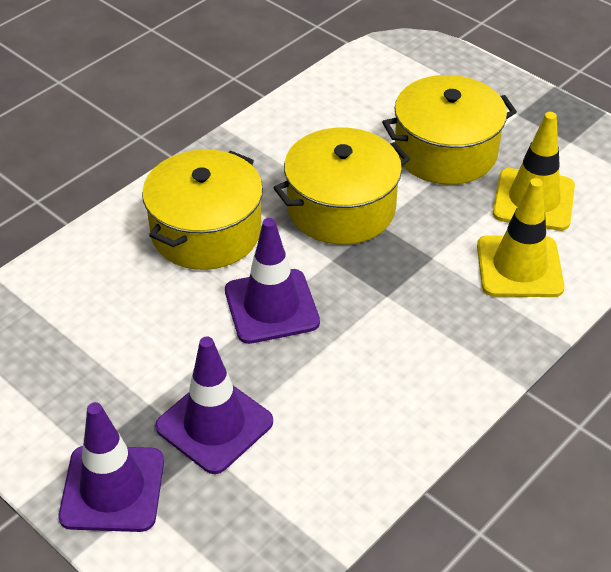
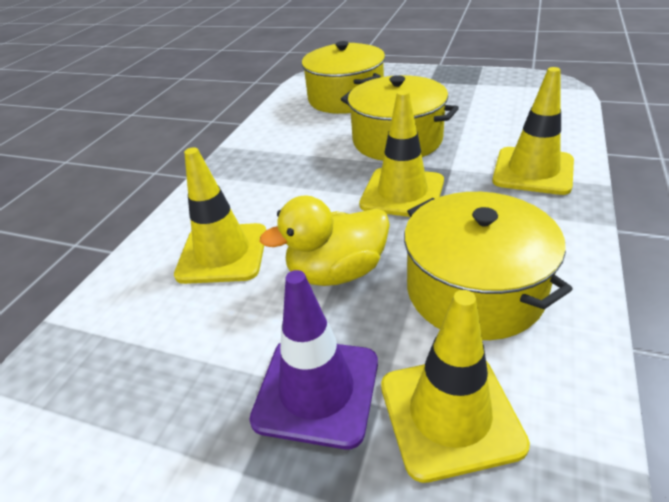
purple traffic cone: [59,402,164,532] [155,337,273,474] [225,218,320,344] = 3 -> [249,270,378,449] = 1
yellow duck: none = 0 -> [260,196,390,286] = 1
yellow traffic cone: [477,178,565,297] [493,112,575,231] = 2 -> [174,147,266,284] [359,90,444,217] [381,290,530,483] [492,67,574,195] = 4

